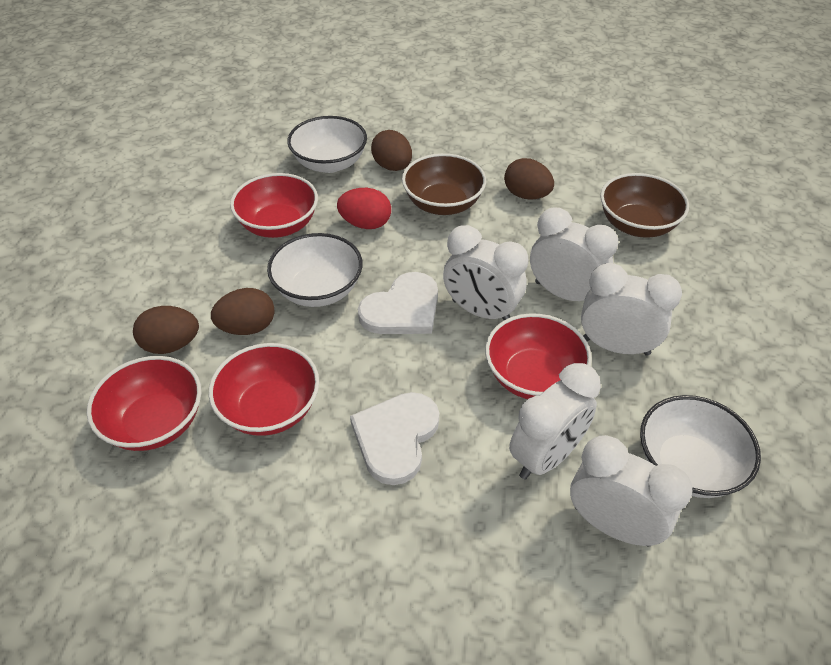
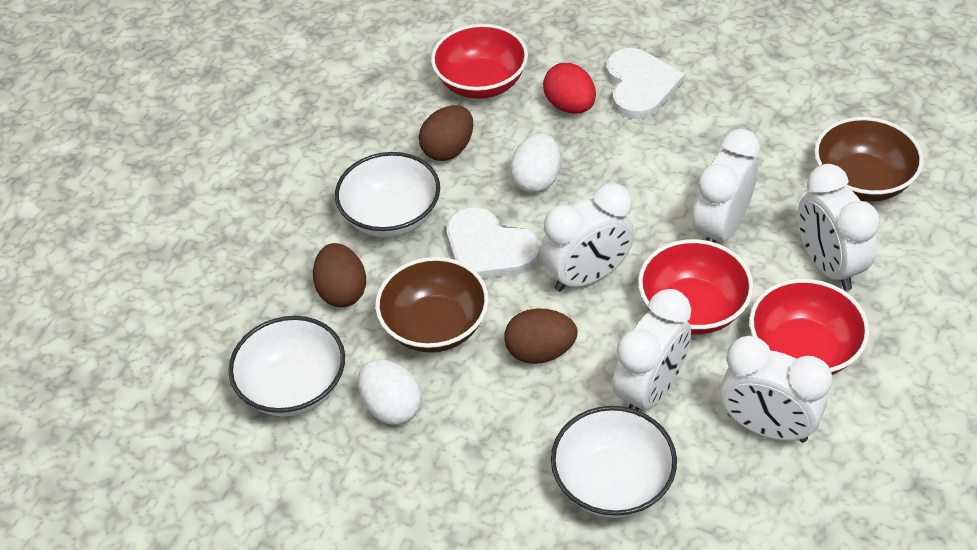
brown egg: [133,306,199,354] [211,288,275,335] [371,130,412,171] [504,158,554,200] = 4 -> [313,243,366,307] [419,105,473,161] [504,308,577,364] = 3
red bowl: [87,356,201,451] [209,343,319,436] [230,173,318,238] [485,313,592,399] = 4 -> [431,24,528,99] [638,239,753,335] [749,279,869,375] = 3
white egg: none = 0 -> [358,359,422,425] [510,133,561,193] = 2

